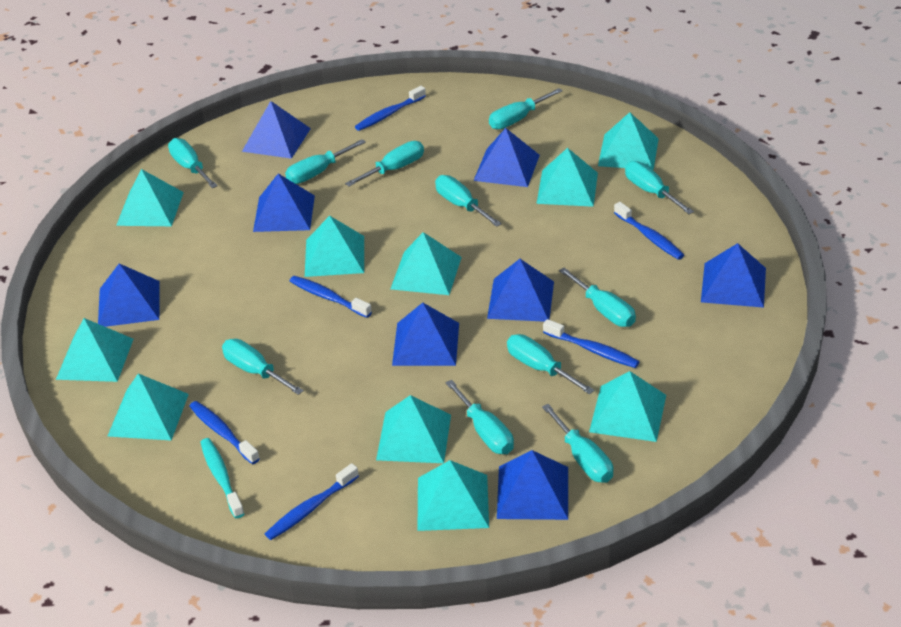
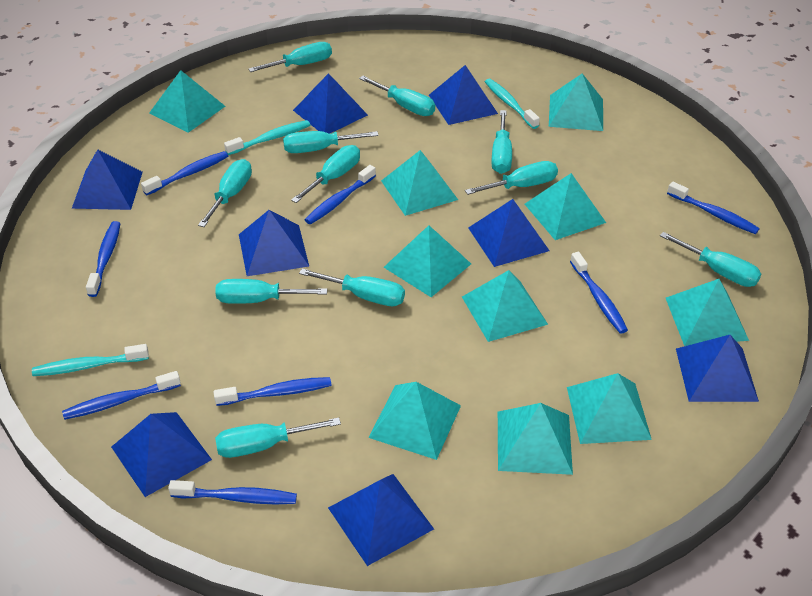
blue toothbrush: [189,401,260,464] [265,463,359,540] [290,276,372,318] [355,86,426,131] [543,319,639,368] [614,202,684,260] = 6 -> [62,371,181,420] [86,221,121,297] [141,151,228,195] [168,480,297,504] [214,377,332,406] [305,165,376,224] [570,252,628,334] [667,181,760,234] = 8
turquoise toothbrush: [200,438,244,518] = 1 -> [32,344,149,376] [224,120,310,155] [485,79,540,129] = 3

